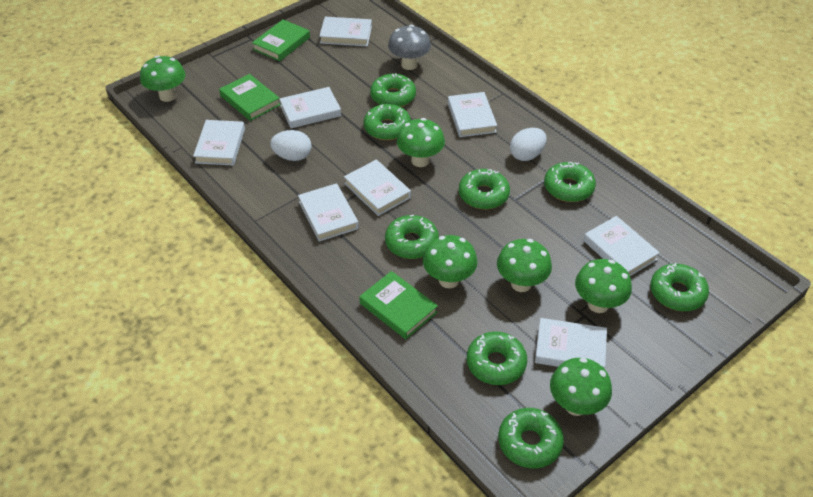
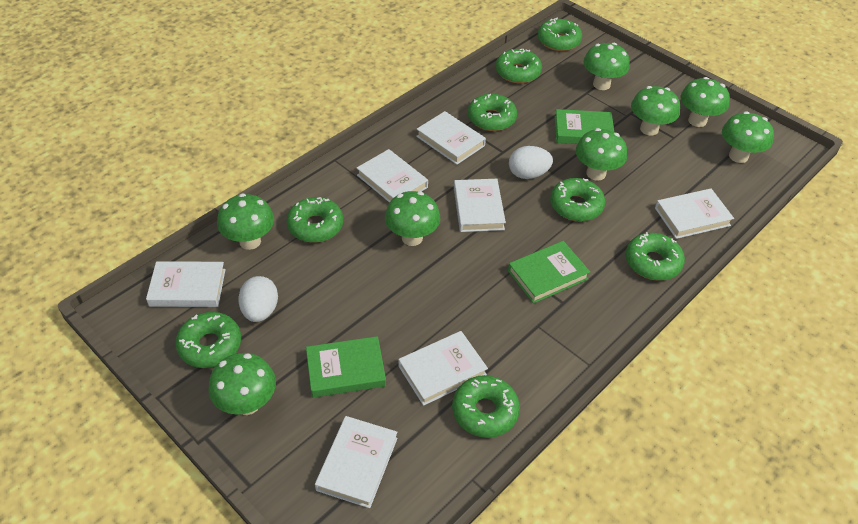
green mushroom: [140,55,186,102] [397,118,445,167] [423,235,478,288] [497,239,552,292] [550,358,612,416] [575,259,632,313] = 6 -> [208,353,276,415] [217,193,274,250] [385,191,440,246] [576,128,627,181] [583,43,630,90] [631,86,680,136] [681,77,730,127] [722,111,774,163] = 8
grey mushroom: [388,25,431,70] = 1 -> none = 0
white book: [193,120,245,166] [280,87,341,128] [298,183,359,242] [319,17,372,46] [344,160,411,216] [448,92,497,137] [535,318,607,369] [583,216,660,276] = 8 -> [146,261,226,307] [315,416,397,508] [357,149,428,203] [398,331,488,406] [416,111,486,165] [454,179,506,232] [655,189,734,239] = 7

